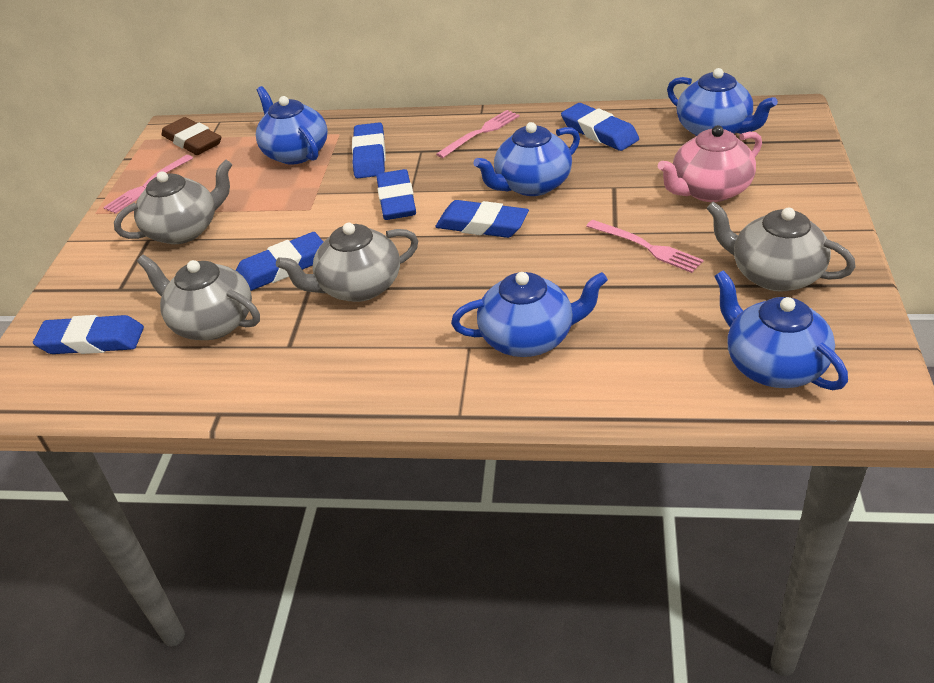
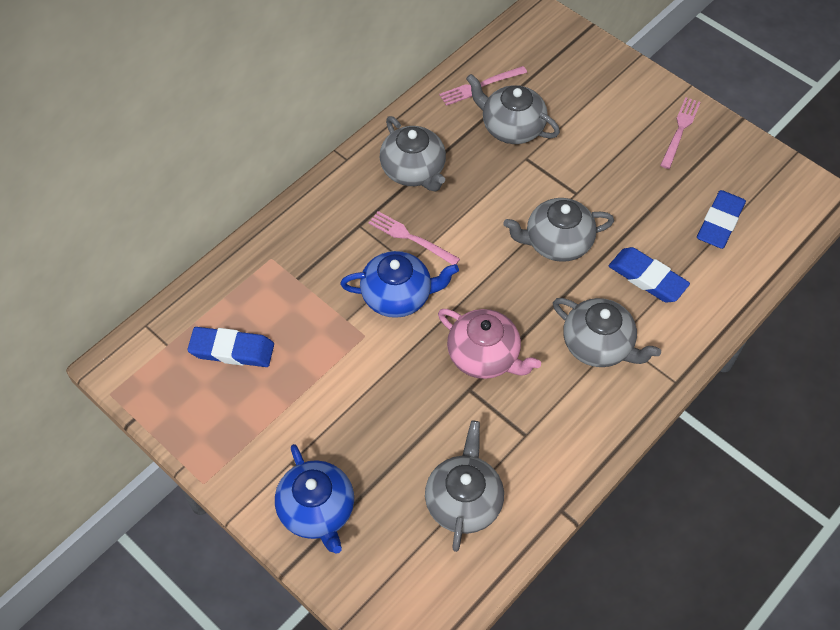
blue eraser: [33,315,144,354] [236,232,323,291] [352,122,386,179] [376,169,416,220] [436,200,529,238] [561,103,639,151] = 6 -> [187,327,274,367] [609,247,690,303] [697,190,746,249] = 3
blue teapot: [256,86,328,164] [451,272,608,357] [473,122,580,196] [667,68,778,136] [714,270,848,390] = 5 -> [275,444,354,554] [340,251,459,318] = 2
brown eraser: [162,117,221,155] = 1 -> none = 0
grey teapot: [114,160,233,244] [137,255,260,340] [276,223,418,302] [706,202,856,292] = 4 -> [380,116,446,192] [425,420,504,552] [466,74,560,144] [503,198,614,262] [553,298,661,367] = 5

